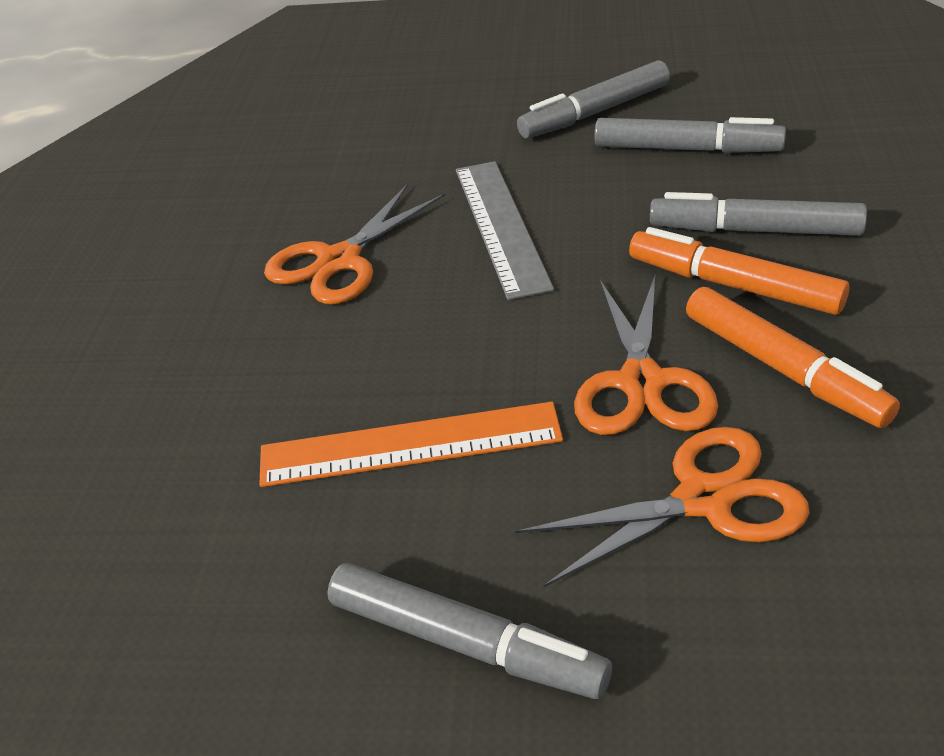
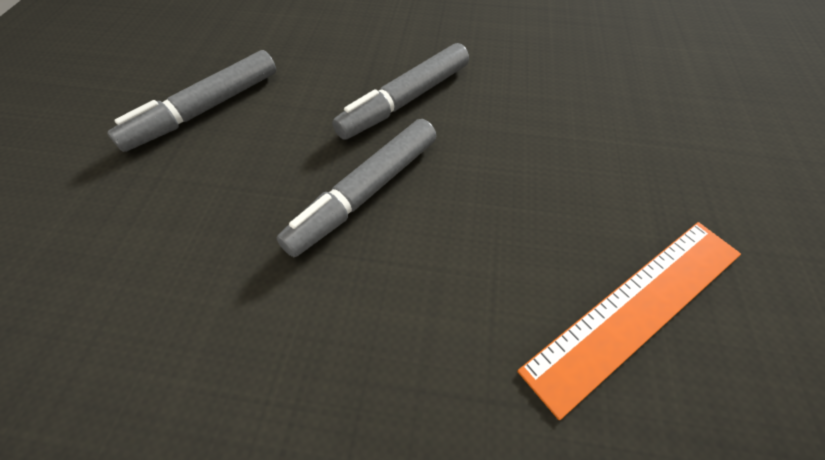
grey marker: [327,563,612,699] [517,60,670,139] [595,117,786,153] [650,192,867,236] = 4 -> [107,50,276,152] [277,119,436,257] [332,43,469,140] = 3
grey ruler: [456,161,554,300] = 1 -> none = 0
orange marker: [629,227,849,315] [686,287,900,428] = 2 -> none = 0
orange scissors: [264,184,445,304] [515,427,810,588] [574,276,718,435] = 3 -> none = 0

